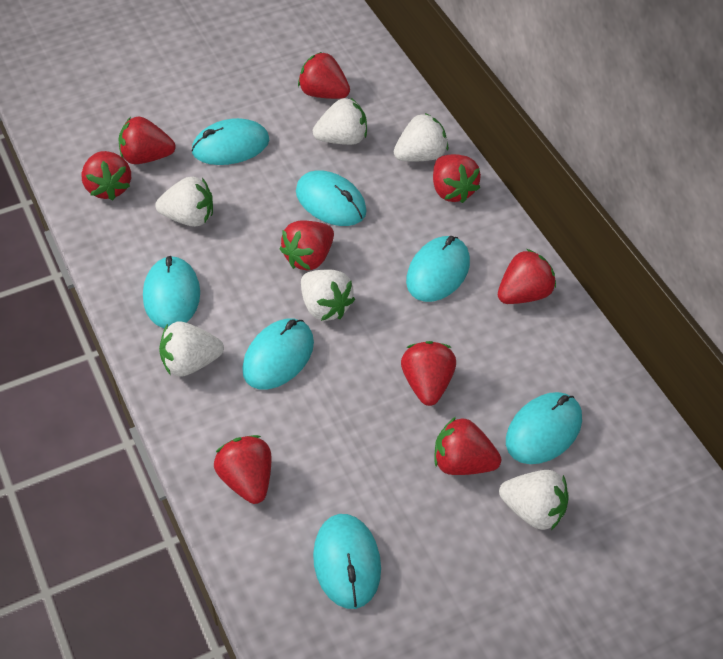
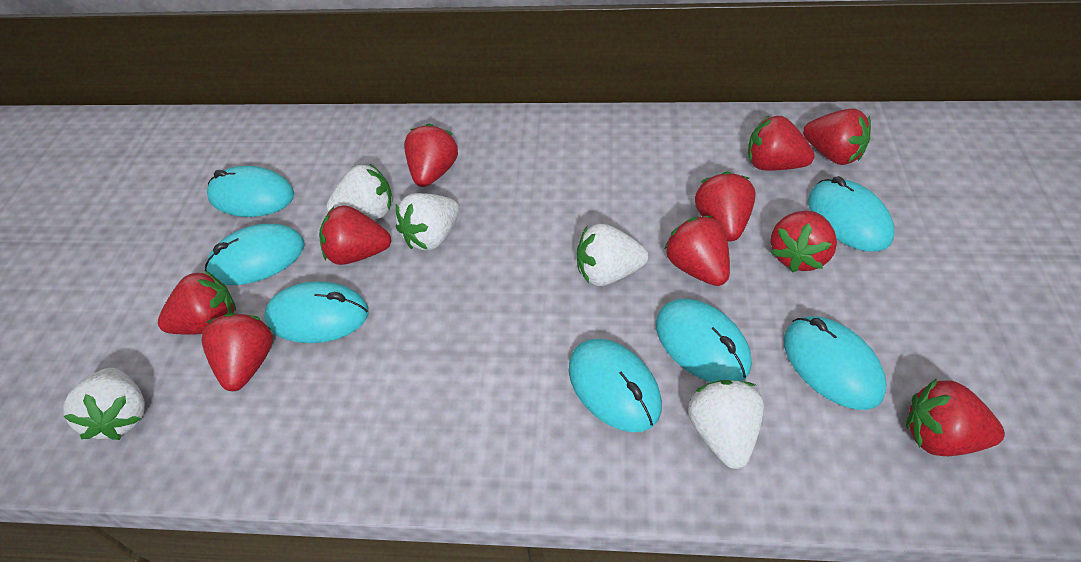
red strawberry: [81,151,131,201] [118,117,176,164] [214,435,272,504] [280,220,334,271] [298,52,350,99] [401,341,456,406] [433,154,481,203] [434,417,501,475] [498,249,556,304] = 9 -> [158,270,236,335] [202,313,273,391] [319,206,391,265] [404,124,458,187] [665,216,730,286] [695,172,756,241] [748,115,815,171] [770,211,837,272] [803,108,871,165] [906,379,1005,456] = 10
white strawberry: [155,177,213,227] [159,321,224,377] [301,269,355,321] [313,98,367,145] [394,113,448,161] [499,470,569,530] = 6 -> [64,368,145,440] [326,164,393,220] [396,193,459,251] [577,224,648,286] [688,380,764,469] = 5

